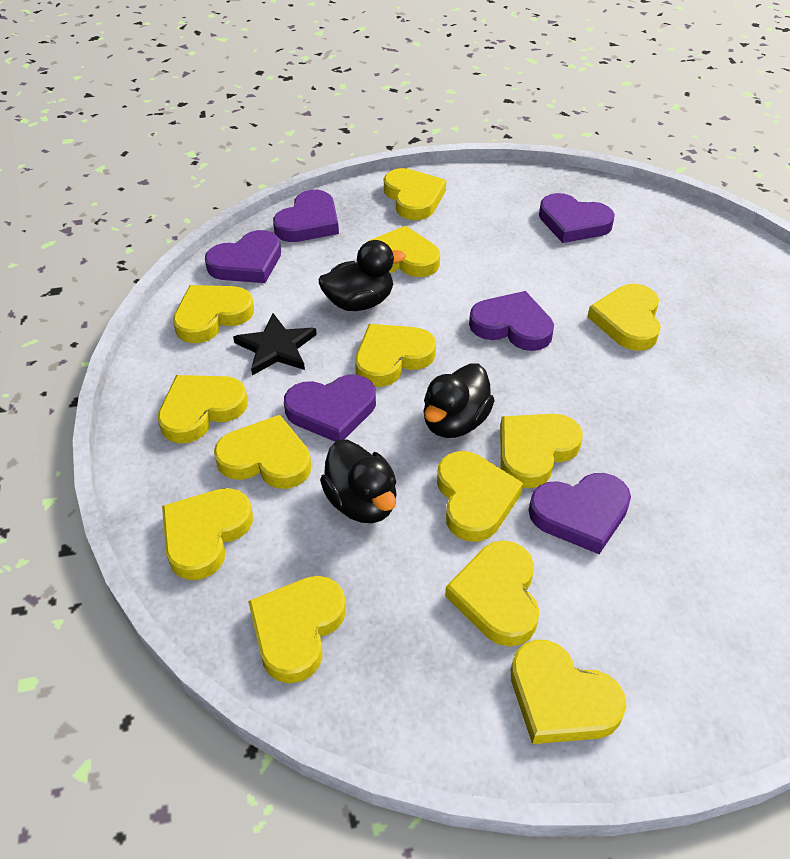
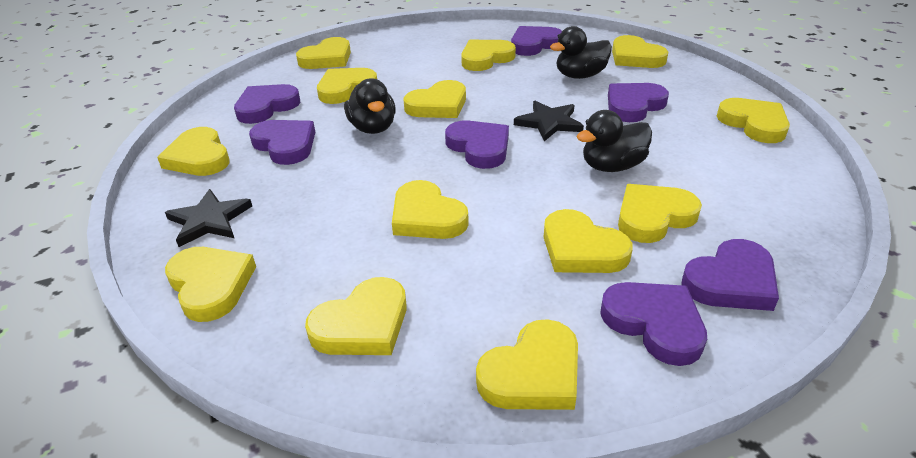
black star: [233,313,317,375] = 1 -> [165,189,252,247] [514,101,584,141] = 2
purple heart: [205,230,281,283] [273,190,339,242] [284,375,376,442] [469,291,554,351] [529,473,631,554] [539,193,615,243] = 6 -> [234,84,300,124] [249,120,315,165] [445,121,509,169] [511,26,562,56] [600,282,707,366] [608,83,669,122] [681,239,779,311] = 7

